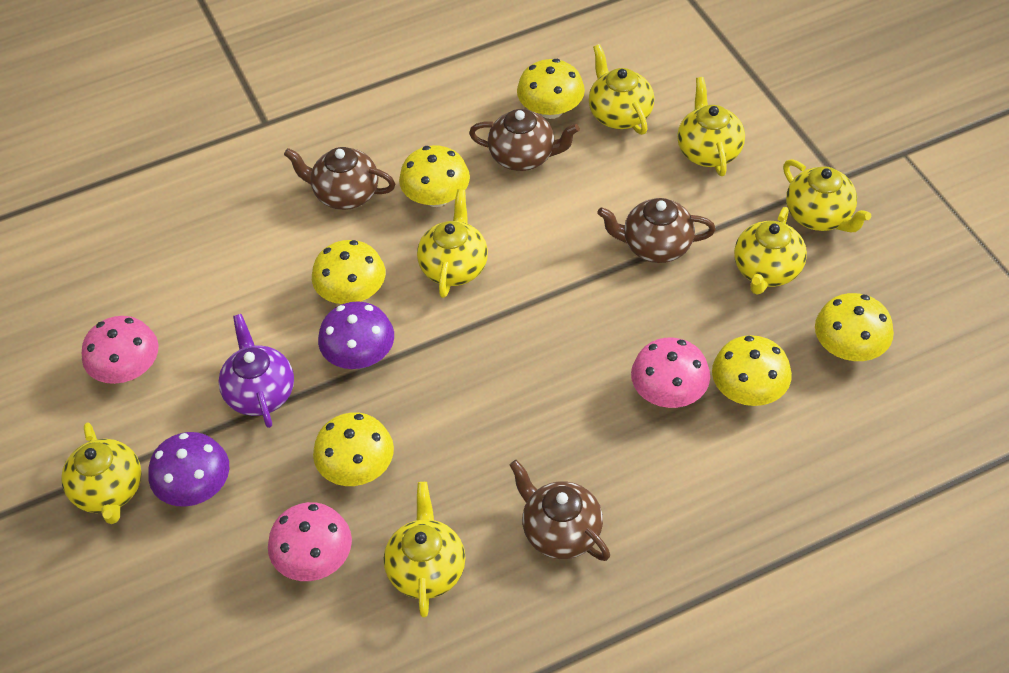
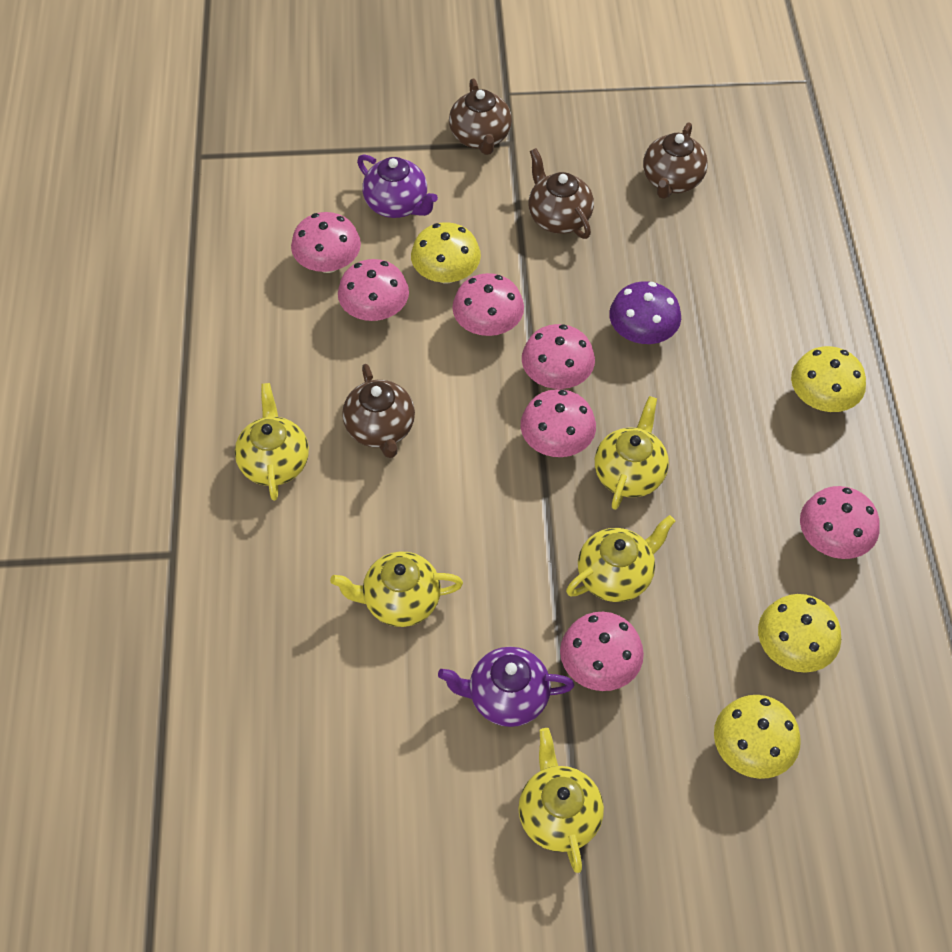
pink mushroom: [82,316,158,384] [268,502,352,581] [631,338,710,408] = 3 -> [291,212,361,273] [338,259,409,321] [452,273,524,336] [521,389,596,457] [522,324,595,389] [560,612,644,691] [800,486,880,559] = 7
purple mushroom: [148,432,229,507] [318,301,394,369] = 2 -> [609,281,681,344] = 1
purple teapot: [218,314,294,428] = 1 -> [357,154,438,218] [438,647,575,727] = 2
yellow mushroom: [312,240,385,304] [313,413,394,486] [399,145,470,207] [517,59,585,119] [712,335,792,406] [815,293,894,361] = 6 -> [411,222,481,284] [714,695,801,779] [758,594,841,673] [791,346,866,412] = 4
yellow teapot: [61,422,141,524] [384,482,465,618] [417,189,488,298] [589,44,654,135] [677,77,745,176] [734,207,807,295] [783,159,871,232] = 7 -> [235,383,309,501] [330,552,463,627] [518,728,604,873] [566,515,675,602] [595,396,669,510] = 5

